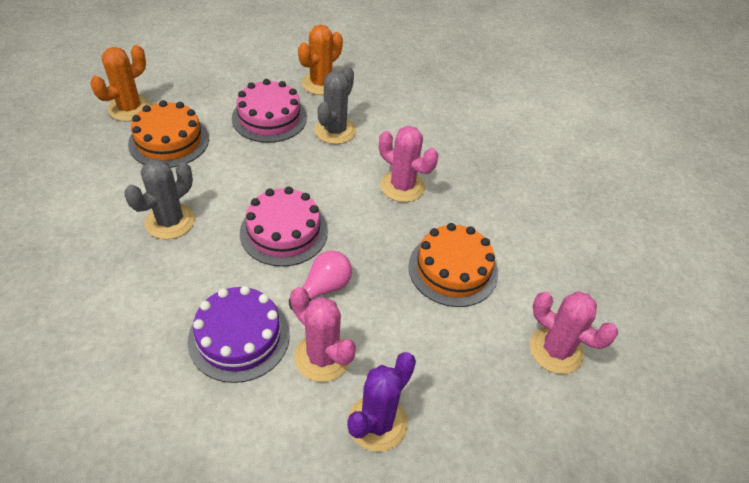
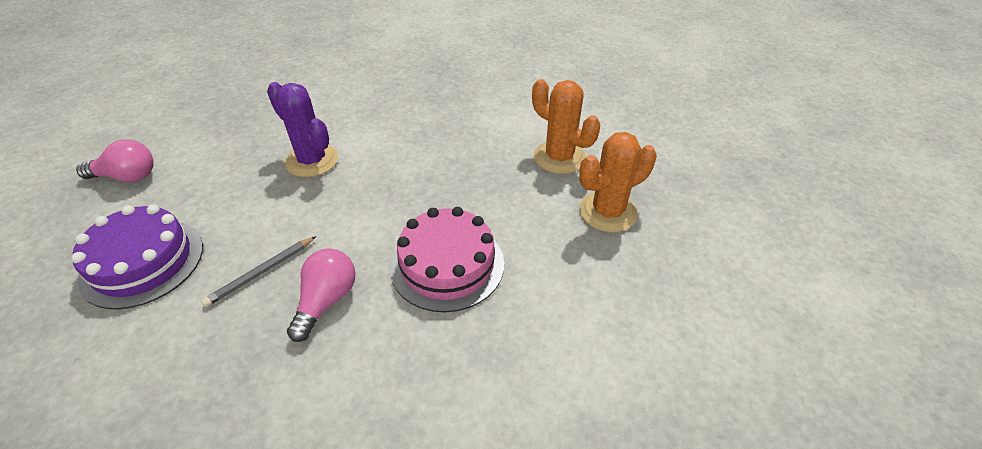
grey cactus: [124,158,195,239] [315,66,356,144] = 2 -> none = 0
grey pencil: none = 0 -> [201,236,316,307] = 1
orange cake: [128,100,209,168] [408,223,498,307] = 2 -> none = 0
pink cactus: [290,287,356,382] [379,126,438,202] [530,292,618,374] = 3 -> none = 0
pink cake: [232,79,307,143] [240,187,328,267] = 2 -> [390,207,504,312] = 1
pink light bulb: [289,251,352,310] = 1 -> [76,139,154,182] [287,249,356,342] = 2

